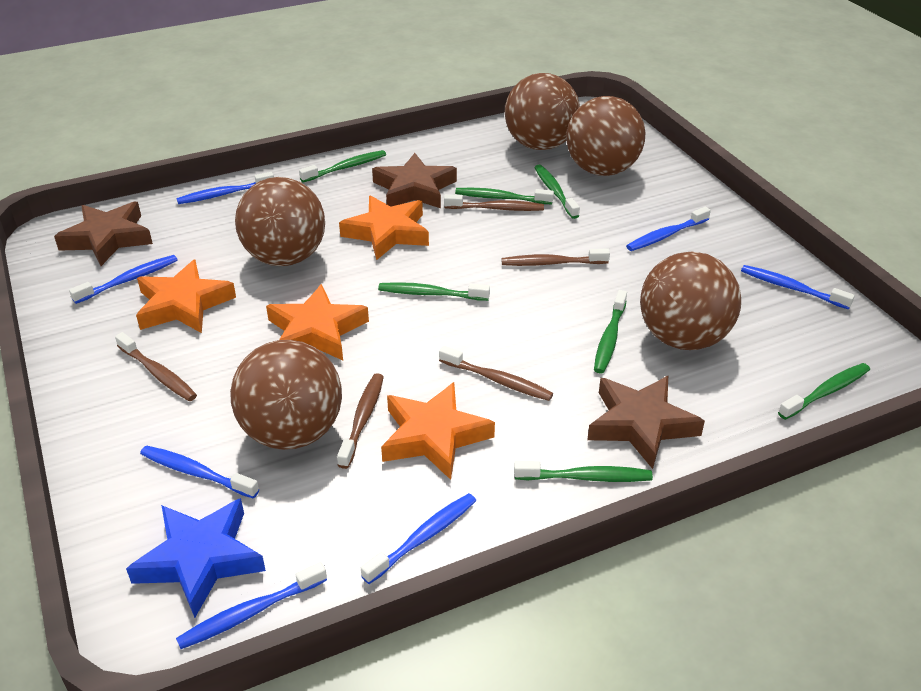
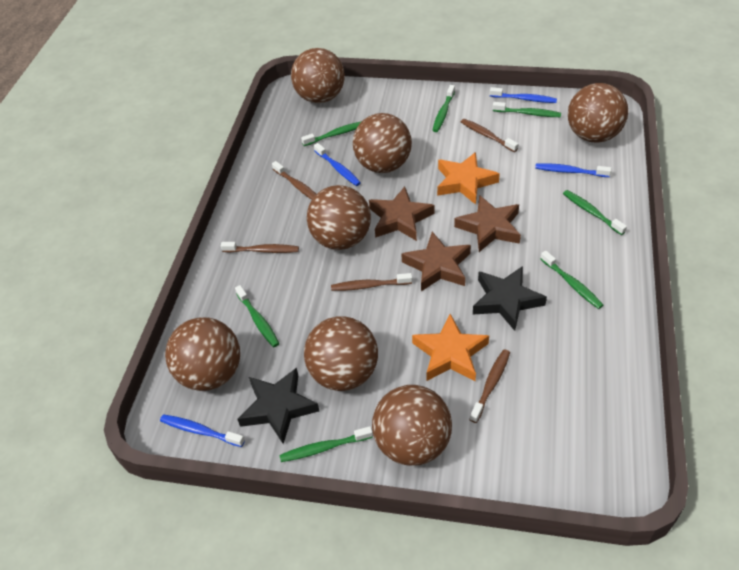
black star: none = 0 -> [237,368,319,444] [473,266,547,331] = 2
blue star: [126,498,266,618] = 1 -> none = 0
blue toothbrush: [69,255,178,304] [140,446,259,499] [176,172,274,204] [176,562,327,649] [361,493,476,584] [626,207,711,251] [741,265,855,309] = 7 -> [160,414,245,447] [314,143,361,186] [490,87,557,103] [535,163,611,177] = 4
brown ball: [230,340,342,450] [235,177,325,266] [505,73,580,150] [566,96,645,176] [640,251,741,350] = 5 -> [165,318,240,391] [291,48,345,103] [304,316,378,391] [307,185,371,250] [353,113,412,173] [372,385,452,466] [568,83,628,143] = 7
orange star: [136,260,236,333] [266,284,369,360] [339,195,429,260] [381,382,495,480] = 4 -> [412,314,489,381] [437,152,500,205] = 2

